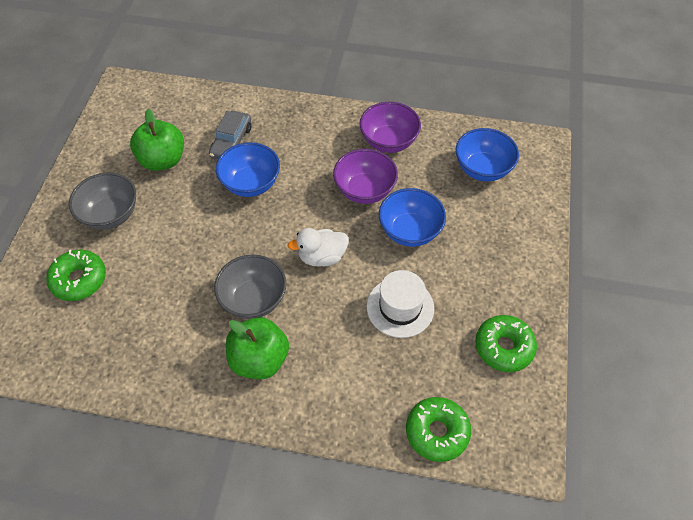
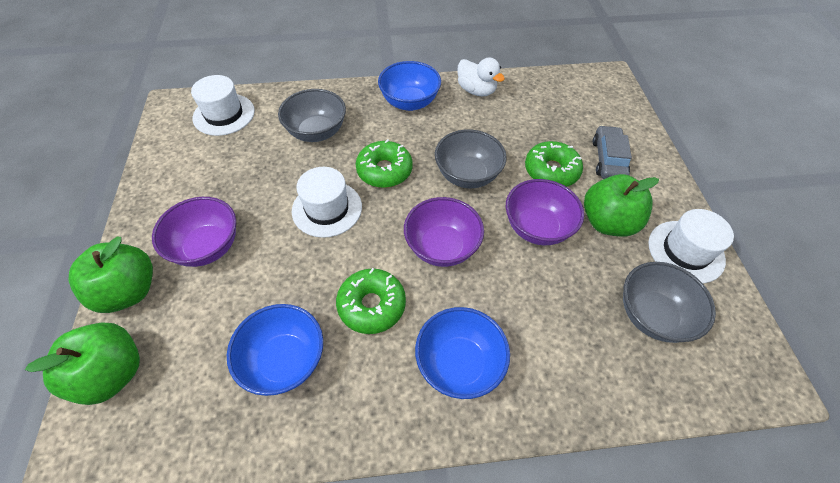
green apple: [130,109,184,171] [226,317,289,379] = 2 -> [25,323,140,405] [69,237,153,313] [584,174,659,237] = 3
grey bowl: [69,173,136,230] [214,254,286,319] = 2 -> [278,89,346,142] [435,129,507,188] [623,262,716,343] = 3
purple bowl: [333,149,398,204] [359,102,421,153] = 2 -> [152,197,236,267] [404,197,484,267] [506,179,584,245] = 3
white hat: [367,270,434,338] = 1 -> [191,75,255,136] [292,167,362,238] [648,209,734,284] = 3

